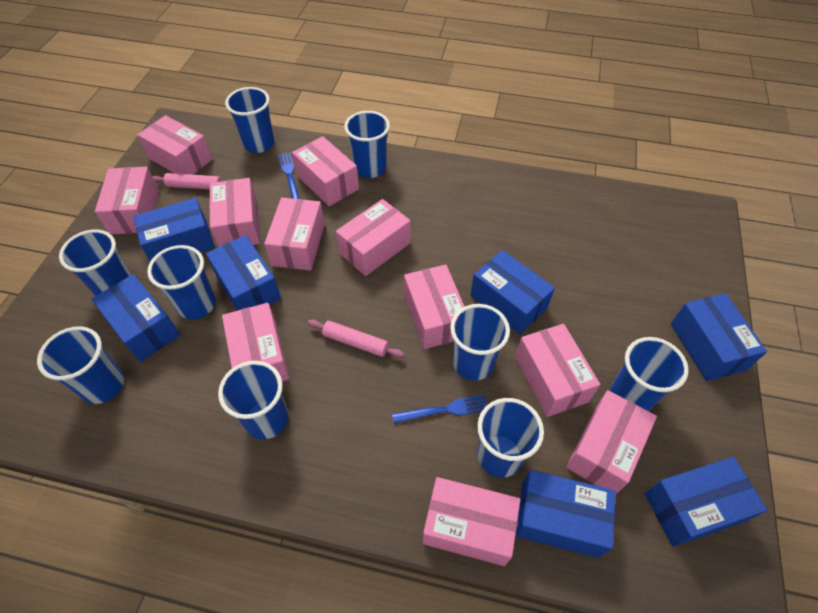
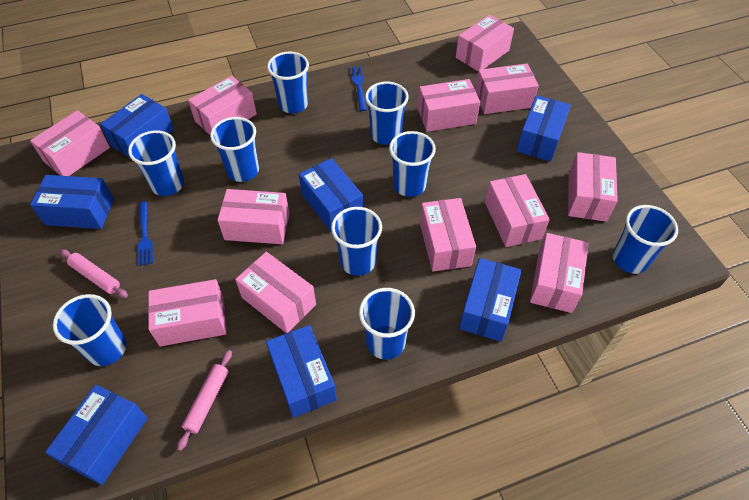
pink box: [95,167,159,235] [138,115,213,175] [210,178,260,247] [222,303,290,382] [264,198,325,270] [292,136,359,206] [336,199,411,276] [404,264,465,349] [422,477,520,566] [515,324,600,417] [566,390,657,494] = 11 -> [30,110,110,176] [148,279,227,346] [188,76,257,135] [217,189,289,244] [235,252,316,333] [418,79,480,132] [420,198,476,272] [456,15,514,71] [475,64,539,114] [485,174,550,247] [530,233,589,313] [568,152,618,222] = 12

